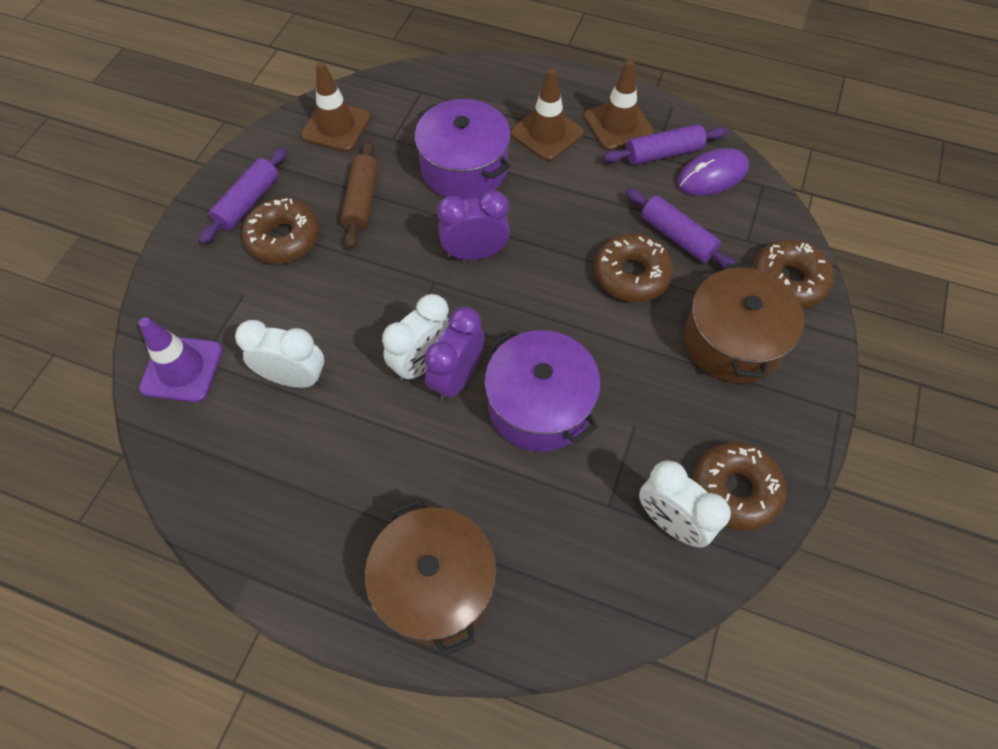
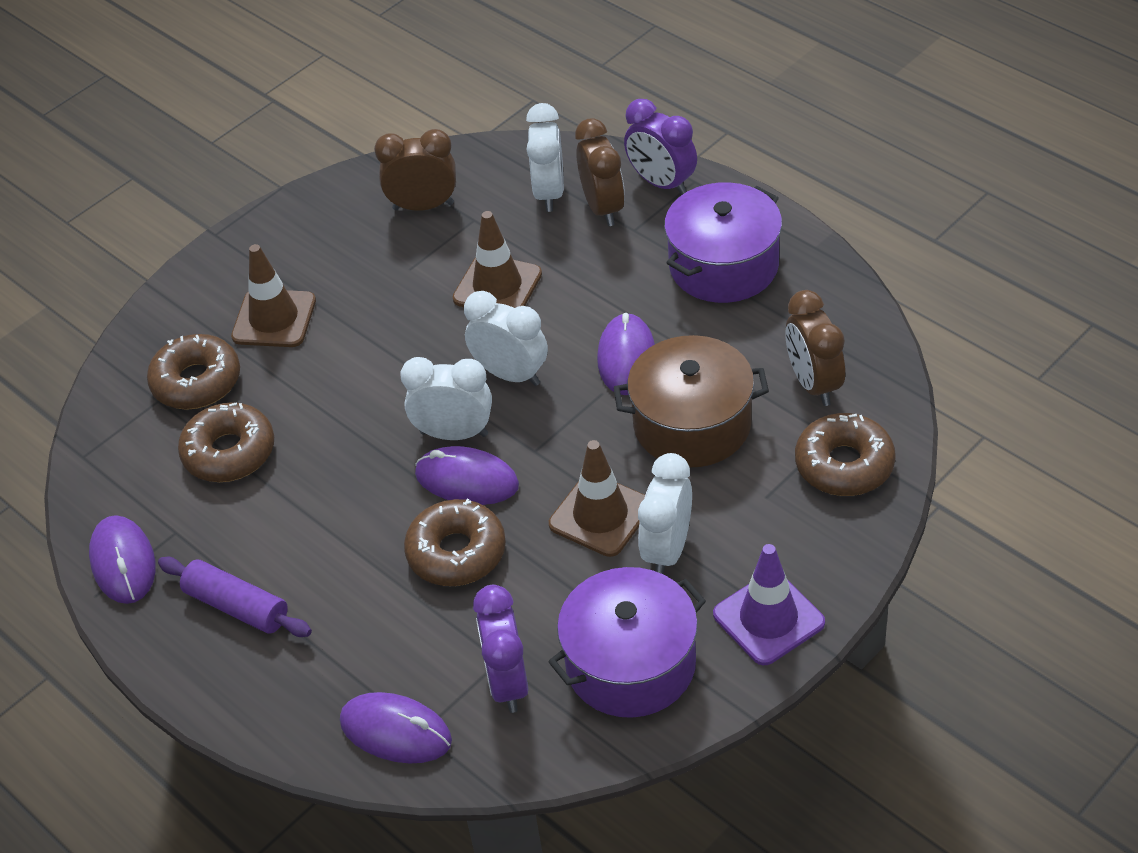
brown clock: none = 0 -> [374,129,456,211] [575,118,625,226] [785,290,845,406] = 3
brown pot: [365,498,496,656] [684,263,804,383] = 2 -> [614,335,769,467] = 1
brown rolling pin: [341,140,378,249] = 1 -> none = 0
purple mouse: [677,148,749,196] = 1 -> [89,515,156,604] [340,692,452,764] [415,446,519,505] [597,313,655,395] = 4
purple rolling pin: [198,147,287,244] [603,124,727,165] [626,188,737,269] = 3 -> [158,557,312,637] = 1
white clock: [235,320,324,388] [382,294,450,382] [639,460,731,548] = 3 -> [400,357,492,440] [464,291,548,386] [526,103,564,212] [638,453,692,574] = 4

